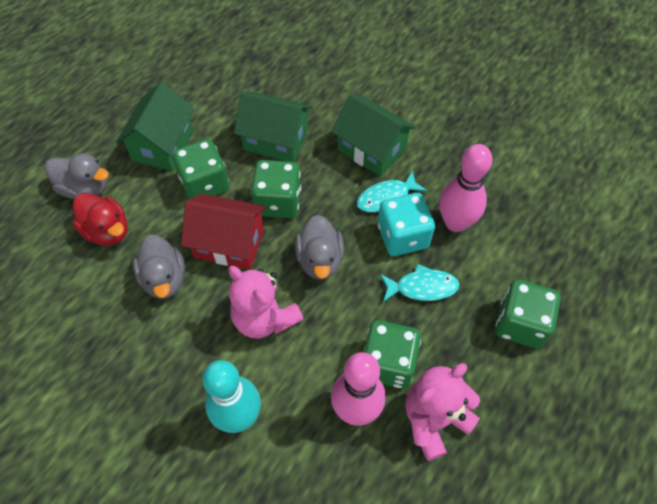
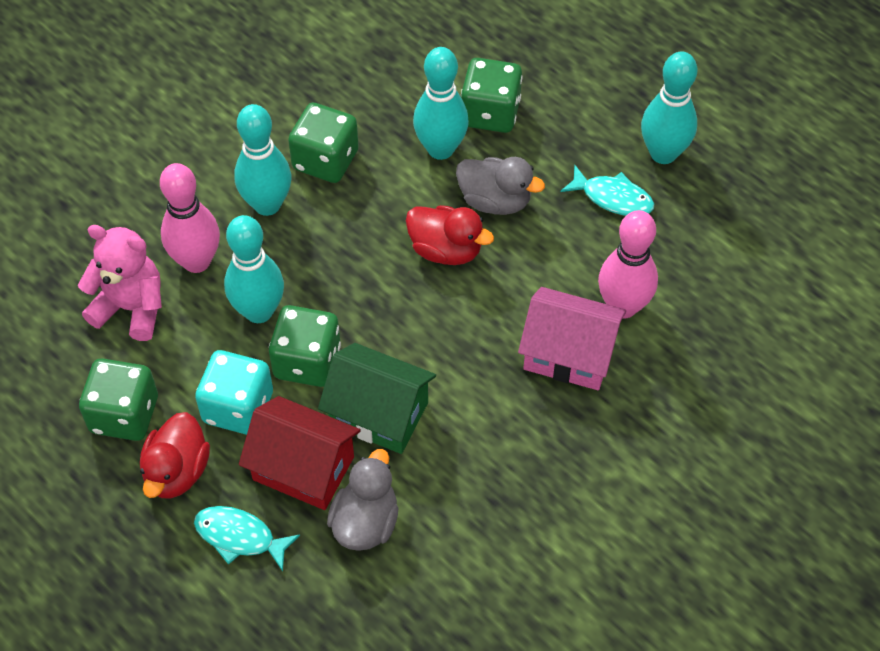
green house: [116,82,195,171] [234,91,312,162] [331,94,416,177] = 3 -> [318,343,436,454] = 1
grey duck: [45,153,109,199] [133,235,185,299] [295,215,344,280] = 3 -> [327,449,398,551] [456,157,545,215] = 2
pink house: none = 0 -> [518,287,626,390] = 1
pink teddy bear: [228,266,303,338] [405,363,480,461] = 2 -> [78,225,162,341] = 1
red duck: [72,193,128,246] = 1 -> [140,412,210,499] [406,205,494,265] = 2
turquoise bowling pin: [202,360,261,433] = 1 -> [224,215,284,323] [234,104,291,216] [413,47,469,160] [641,51,697,164] = 4

